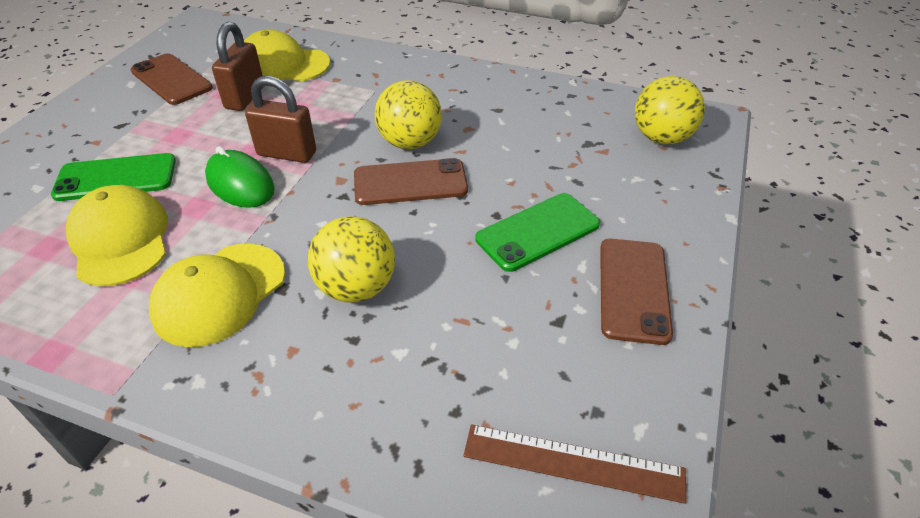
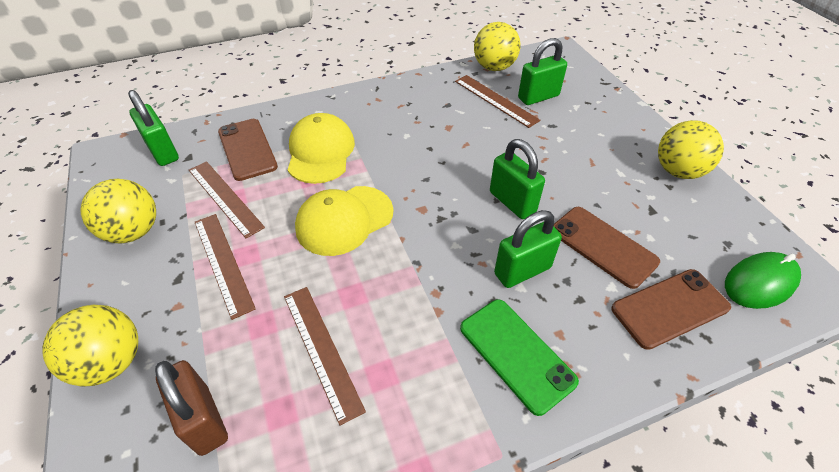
brown padlock: [212,22,263,111] [245,76,316,163] = 2 -> [155,360,228,456] = 1
brown ruler: [463,424,686,504] = 1 -> [189,161,265,238] [195,214,256,320] [284,287,366,426] [455,75,541,128] = 4
green padlock: none = 0 -> [128,90,179,166] [490,139,545,219] [494,210,562,288] [518,38,567,105] = 4
green phone: [51,153,176,201] [475,193,600,272] = 2 -> [460,299,579,416] = 1
yellow ball: [308,216,395,303] [375,80,442,149] [635,76,705,144] = 3 -> [42,305,138,387] [81,179,156,243] [474,22,520,71] [658,120,724,179] = 4
yellow cap: [66,185,168,286] [149,244,285,347] [244,29,330,81] = 3 -> [288,113,355,184] [295,186,393,256] = 2

